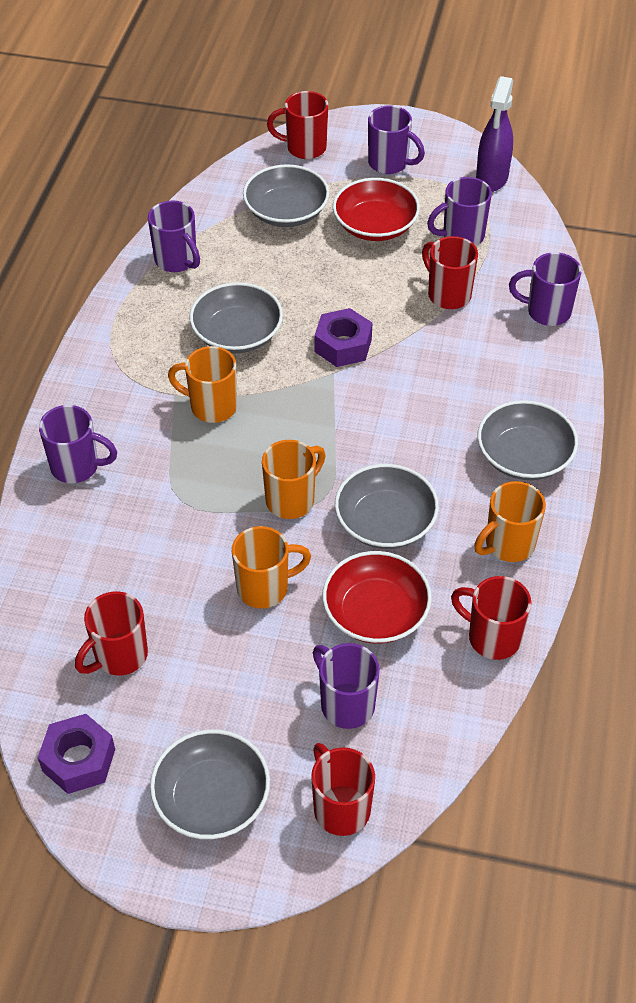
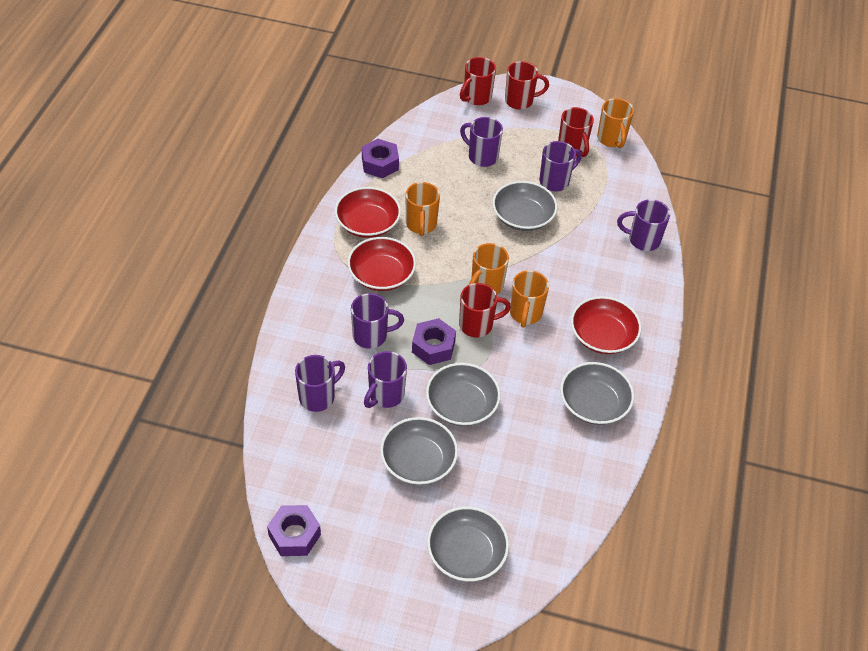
purple nut: [38,714,115,794] [315,308,372,367] = 2 -> [267,505,321,556] [362,139,399,178] [412,318,456,365] = 3
purple spray bottle: [476,76,513,192] = 1 -> none = 0
red bowl: [322,551,432,644] [333,178,420,241] = 2 -> [335,187,401,238] [348,237,416,291] [571,296,641,354] = 3
red mug: [75,591,148,675] [267,91,328,159] [311,743,375,836] [422,236,478,309] [451,576,531,660] = 5 -> [459,283,511,337] [460,57,496,105] [505,61,549,110] [558,107,594,157] = 4

